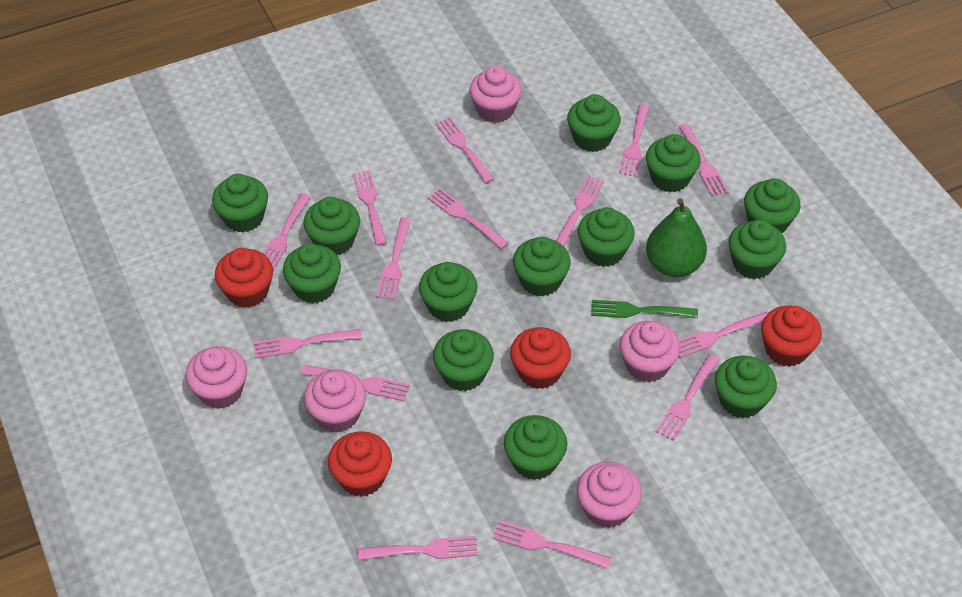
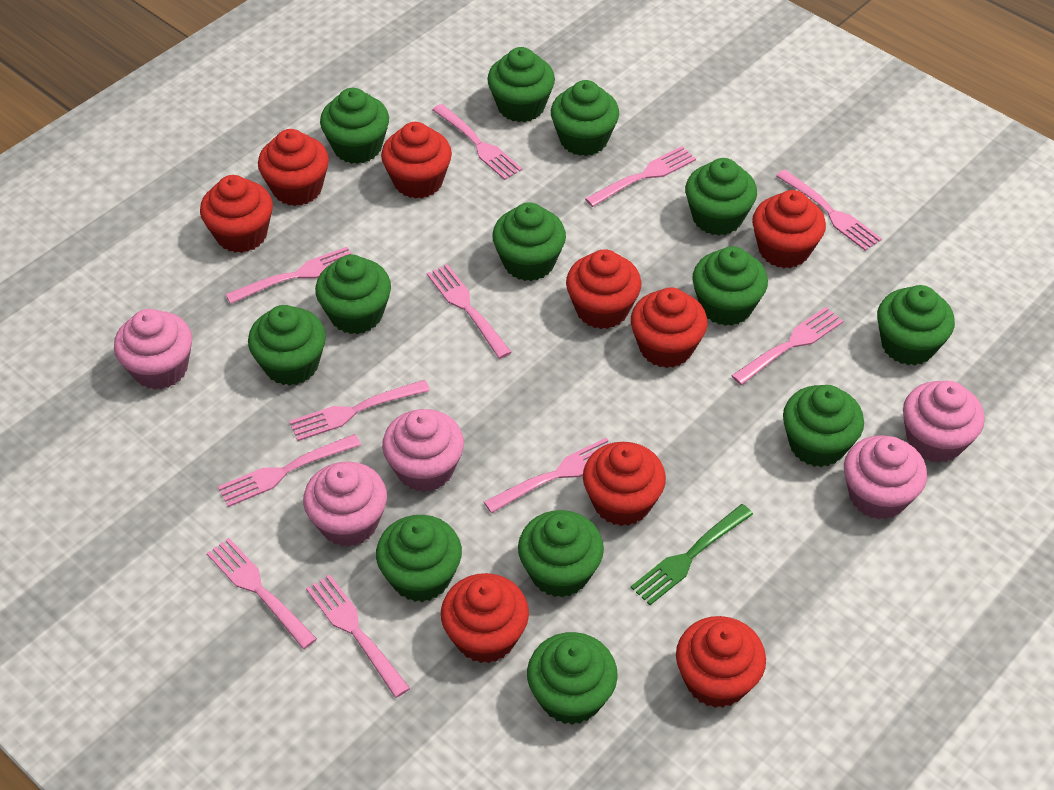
green pear: [646,198,707,277] = 1 -> none = 0
pink fork: [253,329,362,359] [263,193,311,271] [300,364,410,401] [353,170,387,246] [357,536,478,560] [376,217,411,300] [428,188,509,249] [436,117,494,183] [492,520,611,569] [556,176,604,247] [619,105,649,177] [656,354,720,441] [678,124,729,196] [679,312,768,358] = 14 -> [207,538,317,649] [218,434,361,507] [226,247,351,304] [289,380,430,441] [306,574,410,698] [427,264,512,359] [432,104,522,180] [484,438,610,513] [585,146,696,207] [732,307,843,385] [776,170,882,251] = 11
red cupcake: [215,248,273,308] [328,431,392,497] [510,327,571,389] [761,306,822,367] = 4 -> [200,175,273,253] [258,129,329,206] [381,122,452,199] [441,573,529,663] [566,249,641,329] [583,442,666,526] [631,287,707,368] [676,616,766,708] [752,190,826,268] = 9

